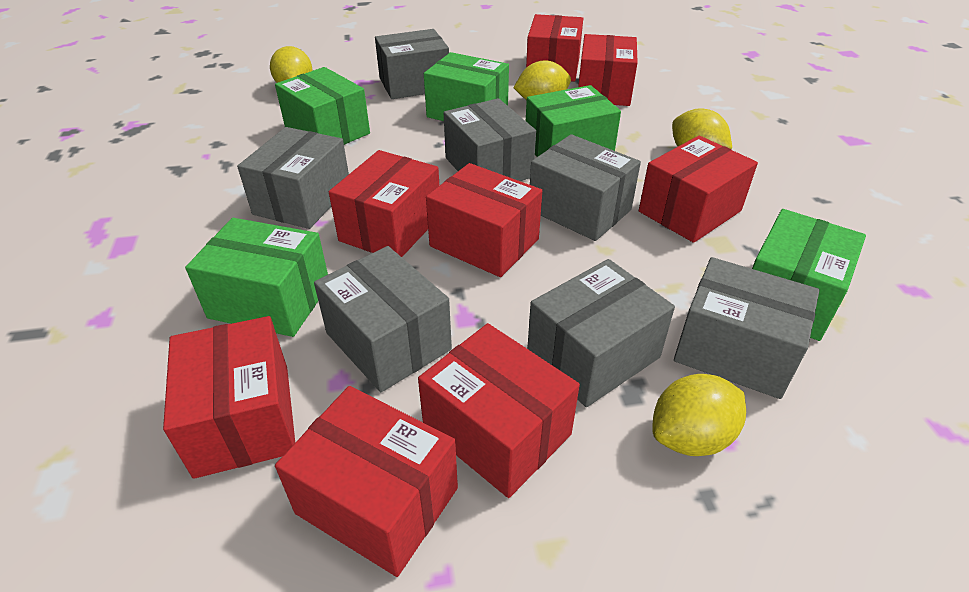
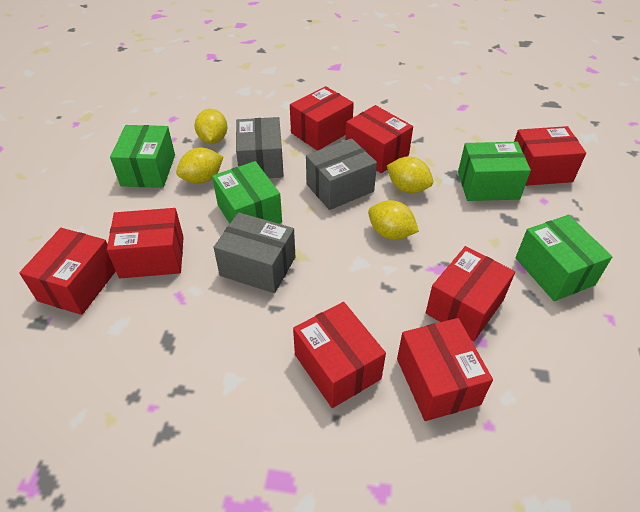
green box: [185,218,328,337] [275,67,370,145] [424,52,509,121] [526,85,621,157] [752,209,866,341] = 5 -> [110,125,175,188] [212,161,282,224] [458,142,531,201] [516,215,612,301] = 4
grey box: [237,127,349,229] [314,246,452,392] [375,29,449,99] [443,98,536,181] [527,259,675,407] [530,134,641,241] [674,257,819,399] = 7 -> [214,212,295,293] [236,117,284,178] [306,138,377,210] = 3

